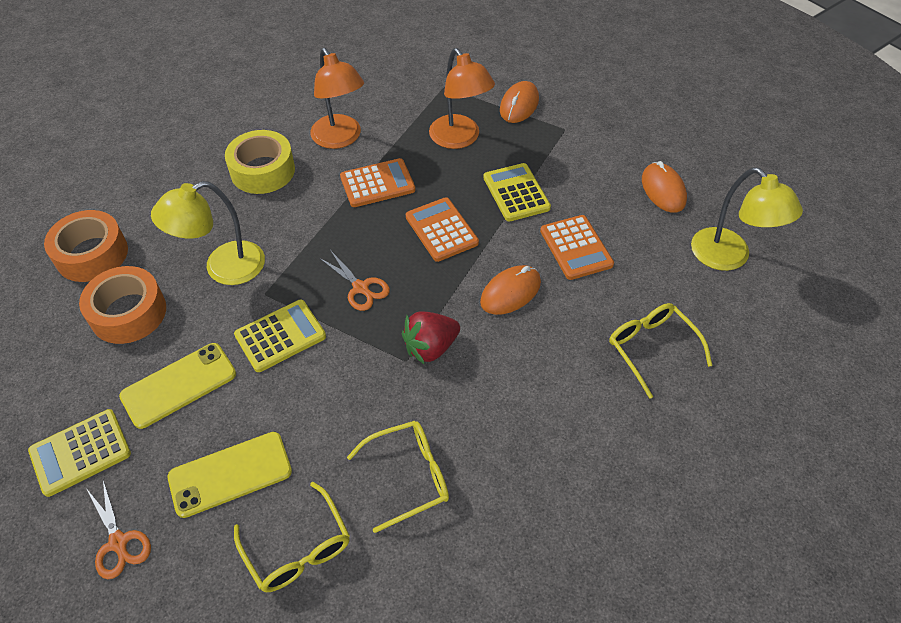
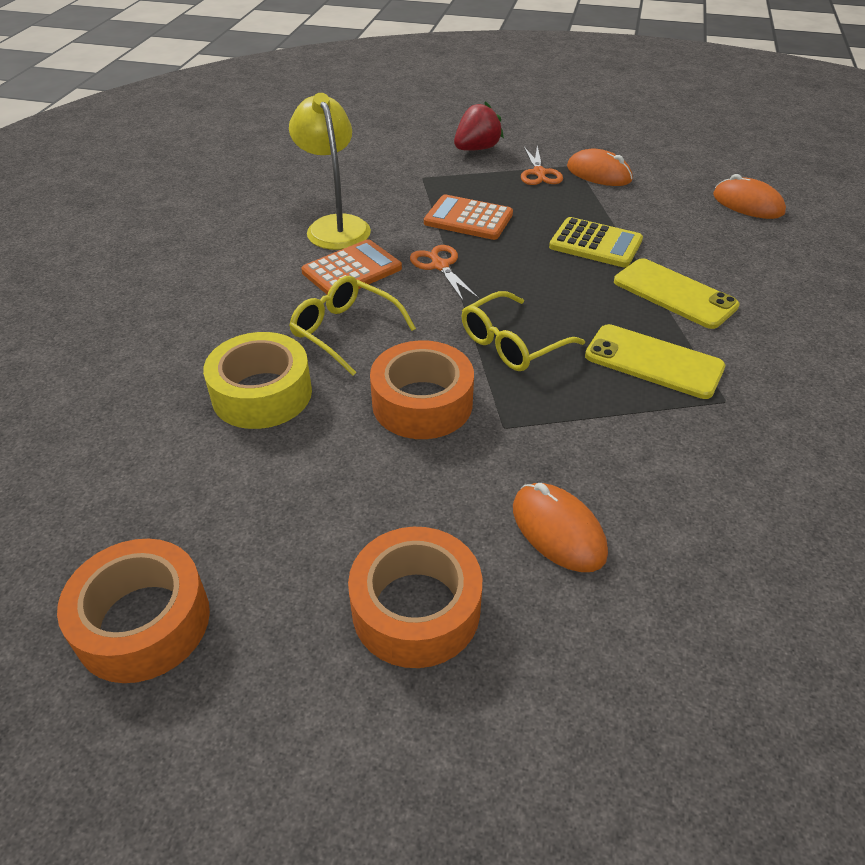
orange calculator: [340,158,415,207] [406,197,479,262] [540,215,614,280] = 3 -> [301,239,402,294] [424,194,513,240] = 2
orange lamp: [310,48,364,149] [429,48,495,149] = 2 -> none = 0
orange tape: [44,210,128,282] [79,266,166,344] = 2 -> [57,539,210,683] [348,527,482,668] [370,340,474,439] = 3
yellow calculator: [28,409,131,497] [234,300,326,372] [483,163,551,222] = 3 -> [549,217,643,268] = 1
yellow glasses: [234,482,350,592] [347,421,449,533] [609,303,712,399] = 3 -> [289,276,416,376] [462,291,585,371] = 2
yellow lamp: [151,181,265,285] [691,167,803,271] = 2 -> [289,93,371,250] = 1

